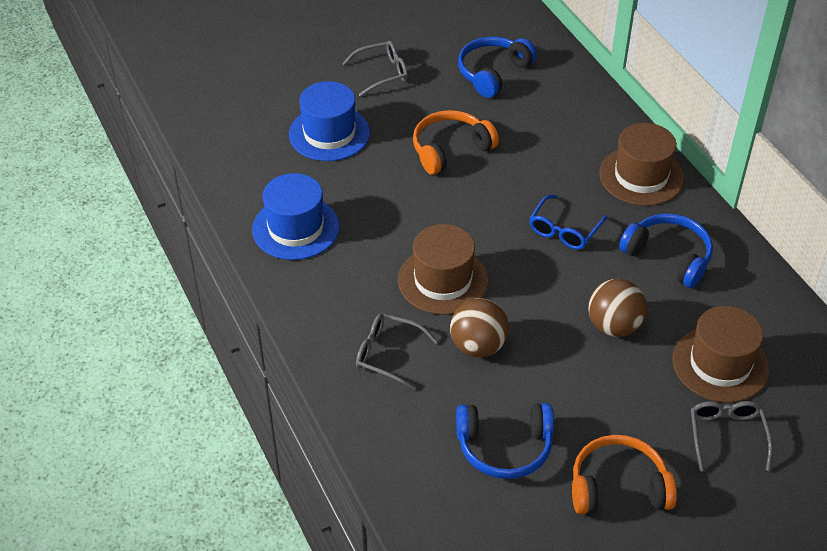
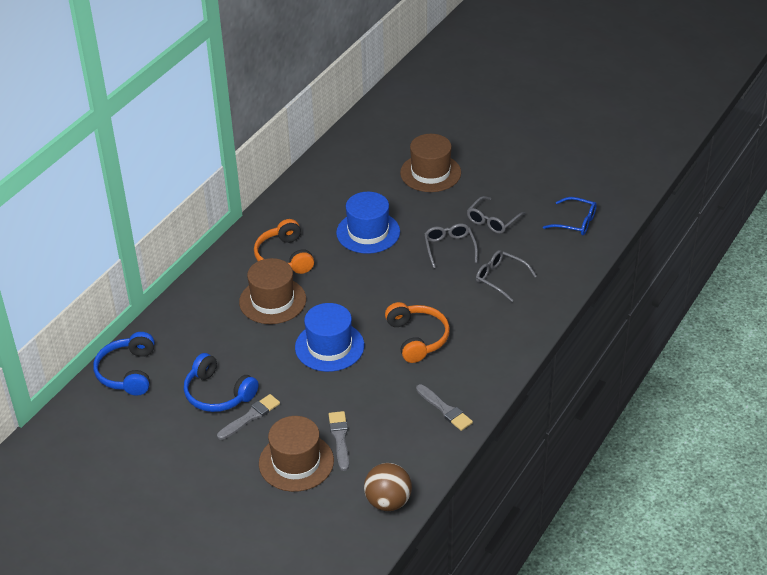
blue headphones: [456,403,554,479] [458,36,537,98] [619,213,713,288] = 3 -> [93,332,154,396] [184,353,259,412] = 2
brown ball: [450,298,509,357] [588,279,647,337] = 2 -> [364,463,412,511] = 1
grey brush: none = 0 -> [217,394,280,440] [329,411,349,471] [416,384,473,431] = 3

